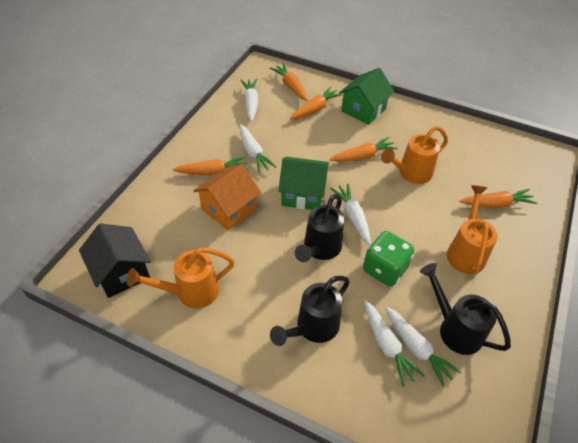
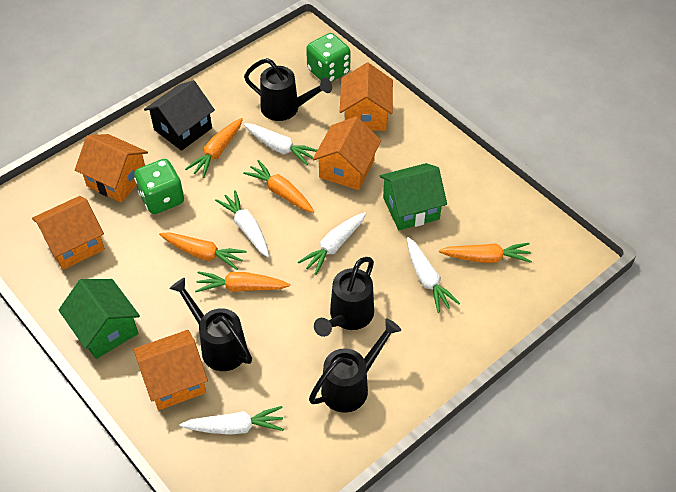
black watering can: [270,276,350,346] [295,194,344,262] [420,263,511,355] = 3 -> [169,278,252,371] [244,58,332,121] [309,318,401,413] [314,257,374,337] = 4
green dice: [363,231,414,287] = 1 -> [134,159,184,214] [306,33,351,82] = 2
orange house: [193,164,261,231] = 1 -> [32,196,105,270] [75,134,148,203] [134,330,208,410] [313,117,381,190] [340,63,393,131] = 5
orange watering can: [127,247,235,308] [381,126,448,184] [447,185,498,274] = 3 -> none = 0

